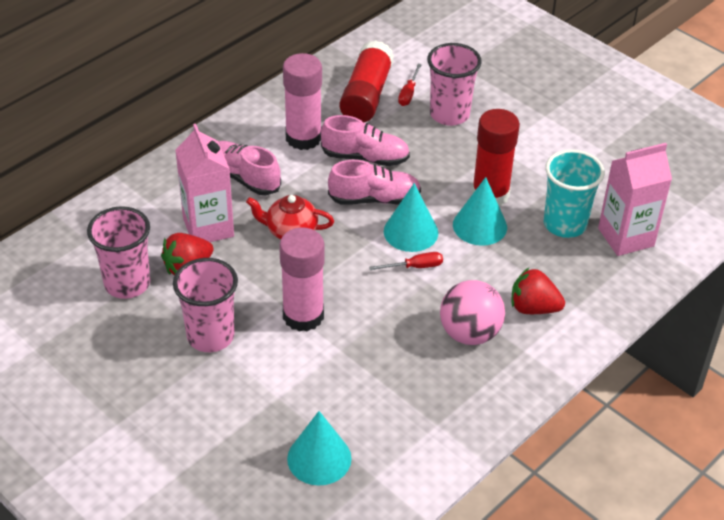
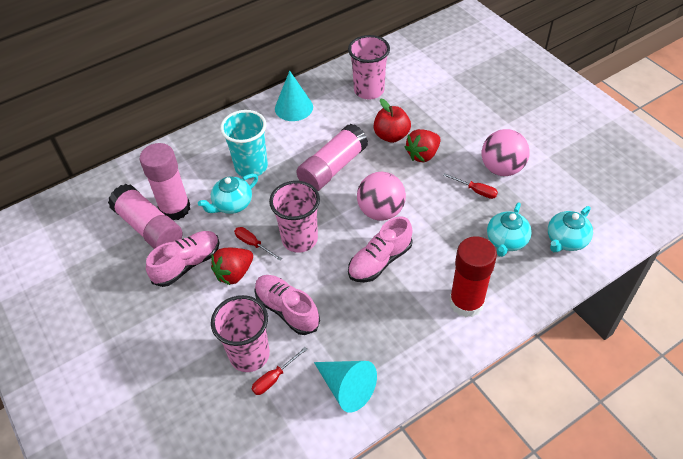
pink ball: [440,280,505,345] = 1 -> [357,172,406,221] [482,129,530,176] = 2
pink carton: [175,124,234,242] [598,143,672,256] = 2 -> none = 0
pink glue stick: [279,227,325,332] [283,53,322,150] = 2 -> [108,184,183,249] [139,143,190,220] [296,124,368,191] = 3
red apple: none = 0 -> [374,99,411,143] = 1
red glue stick: [339,40,394,122] [472,109,520,206] = 2 -> [449,237,497,317] = 1
red screwdriver: [369,252,443,270] [398,64,422,106] = 2 -> [234,227,282,261] [252,347,307,395] [443,173,498,199] = 3
red teapot: [246,195,334,239] = 1 -> none = 0
turquoise cone: [287,411,351,486] [384,183,438,252] [453,177,507,246] = 3 -> [275,71,313,121] [314,361,377,412] = 2
turquoise teapot: none = 0 -> [198,174,258,214] [487,202,532,257] [548,206,593,252] = 3

